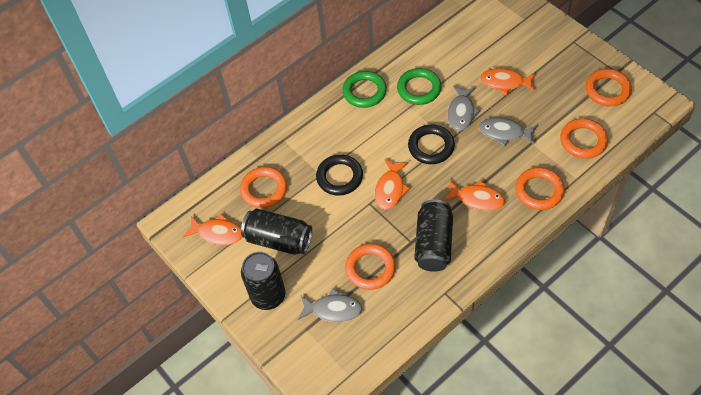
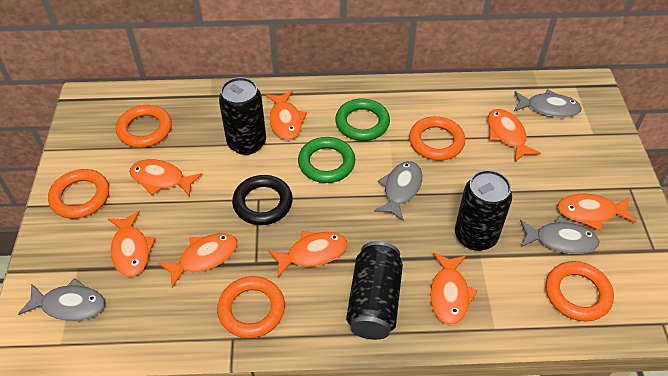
black ring: [316,154,363,196] [408,124,455,164] = 2 -> [232,175,293,225] = 1
grey fish: [298,288,362,322] [447,85,481,131] [479,117,538,147] = 3 -> [18,278,105,321] [374,161,423,221] [514,89,582,118] [520,216,600,254] = 4
orange fish: [183,214,242,245] [375,159,410,209] [443,180,505,211] [480,68,536,95] = 4 -> [108,211,156,277] [129,159,203,197] [158,233,237,288] [266,91,307,140] [268,231,348,277] [430,253,478,325] [488,109,541,162] [558,193,637,230] = 8

